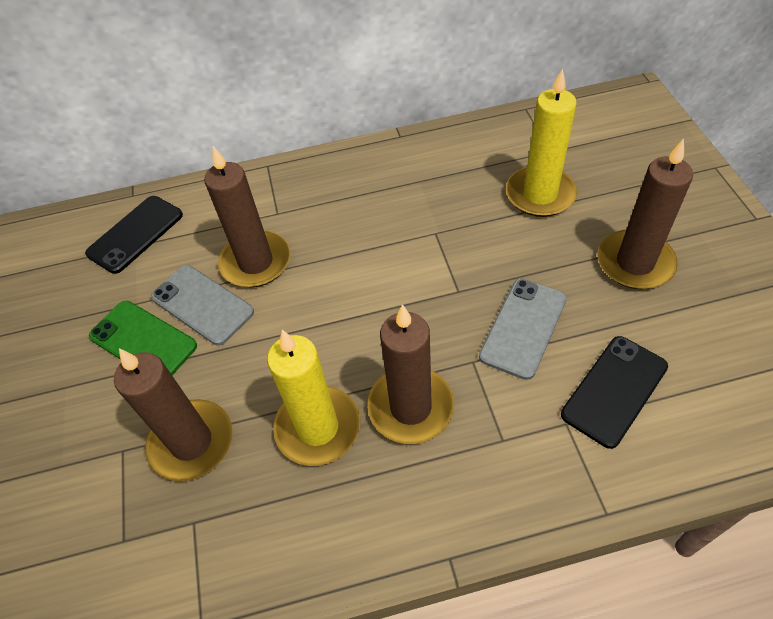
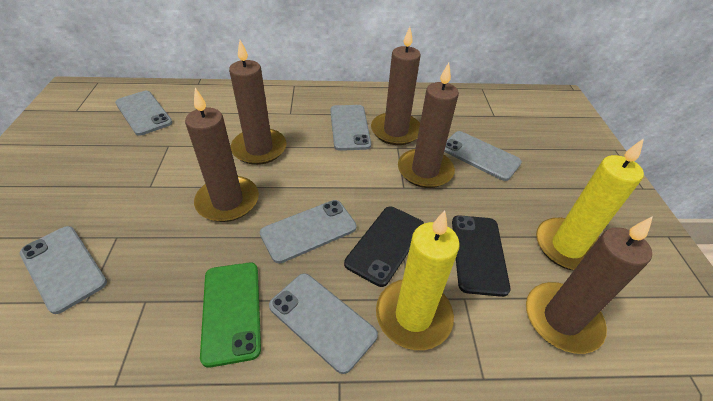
brown candle: [114,348,233,481] [204,146,290,287] [367,304,454,444] [598,139,693,289] = 4 -> [185,88,259,222] [229,40,287,165] [371,27,421,145] [398,63,459,188] [526,216,653,354] = 5
grey phone: [151,265,254,346] [479,278,567,380] = 2 -> [20,226,107,314] [115,91,173,136] [260,200,357,263] [269,273,378,374] [330,105,371,151] [444,131,522,181] = 6

